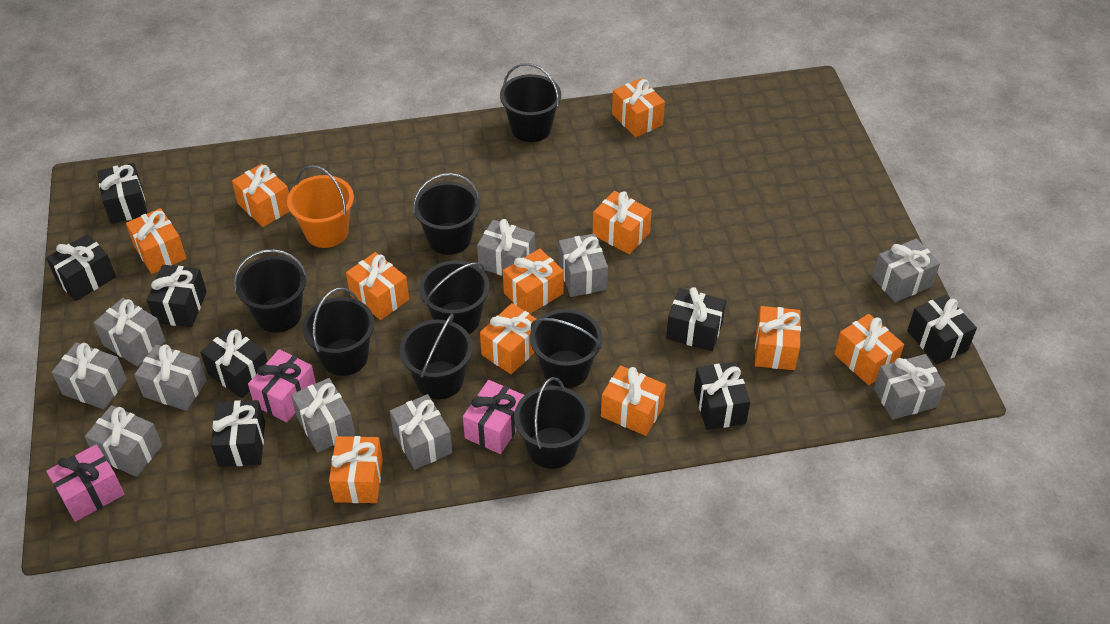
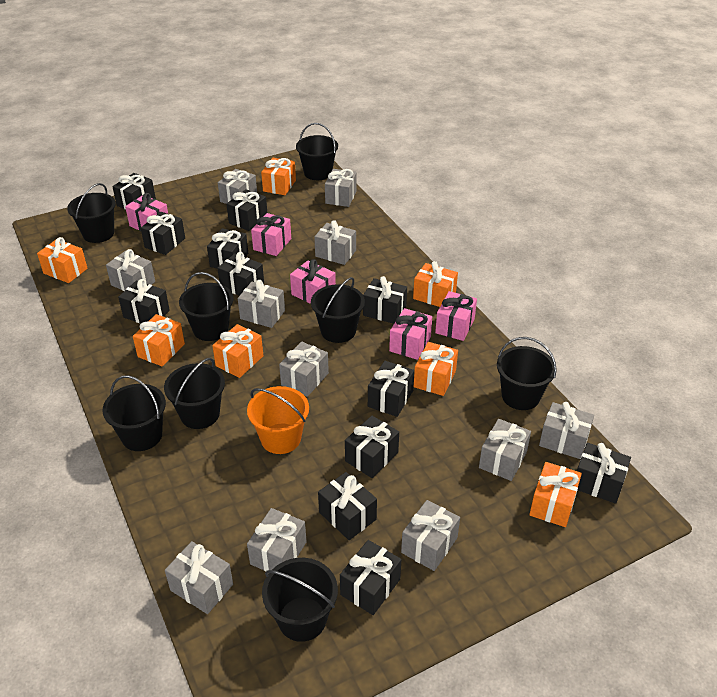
black gift: [46,234,116,301] [97,163,147,224] [147,265,207,327] [200,327,268,398] [211,400,265,467] [666,287,726,351] [694,362,750,430] [907,295,977,364] = 8 -> [112,173,156,210] [118,279,170,324] [141,212,185,255] [207,228,248,268] [217,252,264,296] [226,189,267,231] [318,472,377,540] [340,540,401,615] [345,416,399,478] [363,276,407,324] [368,361,414,417] [577,443,631,504] = 12
grey gift: [52,342,127,409] [85,405,162,477] [94,298,165,366] [134,344,207,411] [291,378,355,453] [390,394,452,470] [477,219,535,276] [558,233,608,297] [872,238,940,302] [874,354,945,420] = 10 -> [106,249,155,291] [165,541,233,614] [218,169,257,204] [238,280,285,328] [247,508,306,572] [279,341,329,397] [314,220,356,265] [325,169,357,207] [401,500,460,571] [479,419,531,481] [539,402,594,459] = 11
orange gift: [126,208,186,274] [232,164,290,227] [329,436,383,503] [346,252,409,320] [480,303,536,374] [503,249,564,314] [592,191,652,254] [601,365,666,436] [612,78,665,137] [755,306,801,370] [834,314,904,385] = 11 -> [37,237,88,283] [133,314,185,366] [212,324,263,378] [261,158,296,195] [413,261,458,307] [414,342,458,396] [529,462,582,527] = 7
pink gift: [46,444,125,522] [248,349,316,422] [463,380,525,454] = 3 -> [125,193,168,231] [251,213,291,256] [290,259,336,304] [389,308,432,360] [435,291,477,341] = 5

